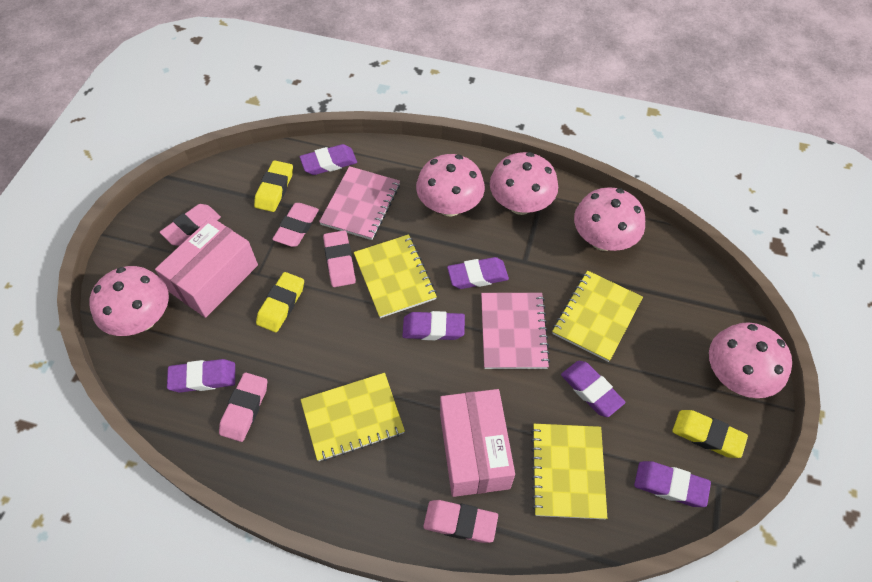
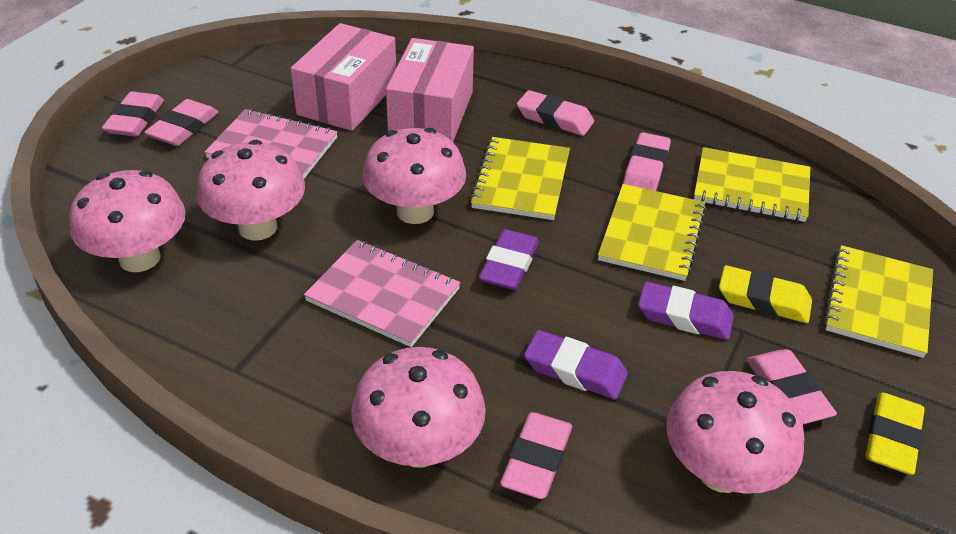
pink eraser: [160,204,221,246] [219,373,267,442] [272,203,319,247] [323,230,356,287] [423,500,498,543] = 5 -> [102,92,164,137] [144,99,218,146] [500,412,572,499] [517,90,594,136] [623,132,671,191] [746,349,837,424] = 6
purple eraser: [167,359,235,392] [300,144,357,175] [402,311,465,340] [447,257,509,289] [561,361,625,417] [634,461,711,507] = 6 -> [479,229,539,290] [524,330,628,399] [638,282,734,340] = 3
yellow eraser: [254,160,293,212] [256,272,304,332] [672,410,748,458] = 3 -> [719,265,812,323] [865,392,925,475] = 2

